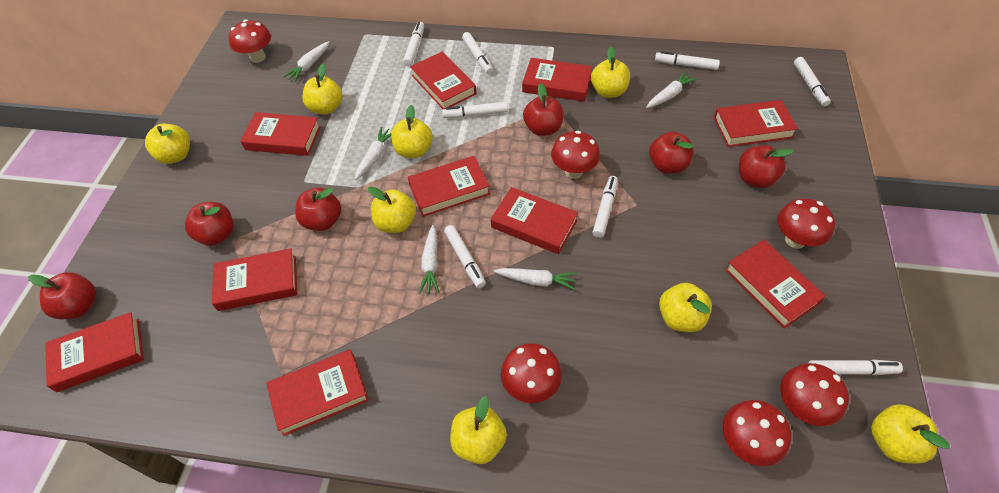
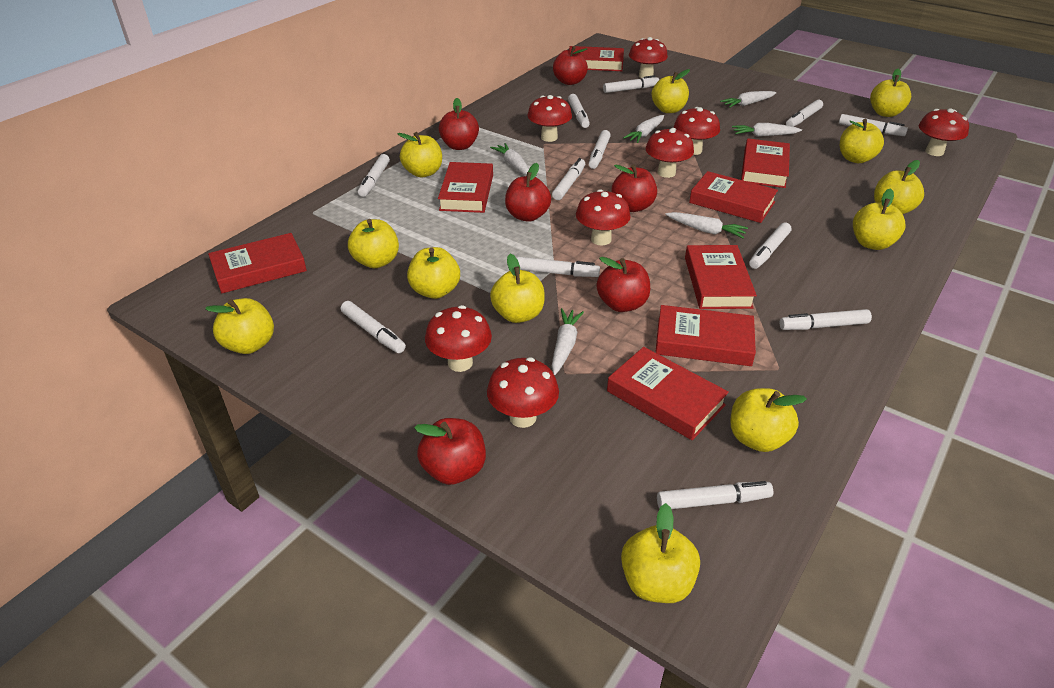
red book: [45,312,144,392] [212,248,297,311] [240,112,321,156] [266,349,369,436] [408,156,490,217] [410,52,476,109] [491,187,578,254] [522,58,593,102] [714,100,798,147] [725,240,826,328] = 10 -> [208,233,307,294] [438,162,493,213] [569,46,624,71] [607,347,729,440] [655,305,756,366] [685,245,757,309] [689,171,778,223] [741,138,790,188] = 8
red mushroom: [229,20,271,63] [501,343,562,403] [551,131,600,179] [723,400,791,466] [778,198,835,249] [781,363,849,426] = 6 -> [425,305,492,372] [487,357,559,428] [527,95,572,142] [576,189,631,245] [629,37,668,78] [646,128,694,178] [674,107,720,155] [919,108,969,156] = 8
white carrot: [283,41,329,82] [355,127,391,180] [419,225,439,294] [494,268,577,290] [646,71,698,108] = 5 -> [490,143,529,176] [552,308,584,375] [623,115,664,143] [665,212,748,238] [720,91,777,108] [732,123,802,137] = 6
white marker: [403,22,424,66] [442,102,508,118] [444,225,486,288] [462,32,493,74] [592,176,618,238] [655,51,720,70] [794,57,831,106] [808,360,903,375] = 8 -> [341,301,406,353] [358,154,390,197] [517,257,600,277] [552,158,585,200] [568,94,590,128] [589,130,611,169] [603,75,659,93] [657,481,773,509] [749,222,791,269] [779,309,872,330] [786,100,823,127] [839,114,908,136] = 12
yellow apple: [145,124,190,164] [302,64,343,115] [368,187,416,233] [391,105,433,158] [450,396,507,464] [591,46,630,98] [659,283,712,332] [871,404,950,464] = 8 -> [205,298,274,354] [348,219,399,268] [397,132,442,177] [407,247,460,299] [490,254,545,323] [621,503,700,603] [652,69,690,113] [730,388,807,452] [840,119,884,163] [853,188,906,250] [870,69,911,117] [874,160,924,214] = 12

